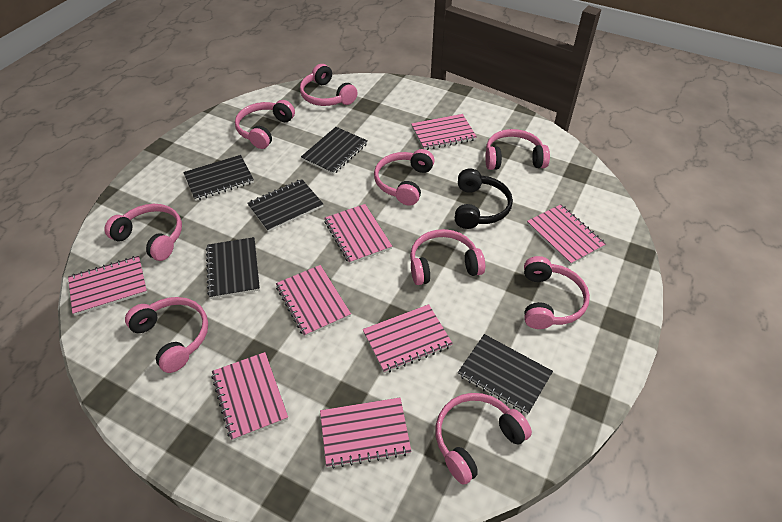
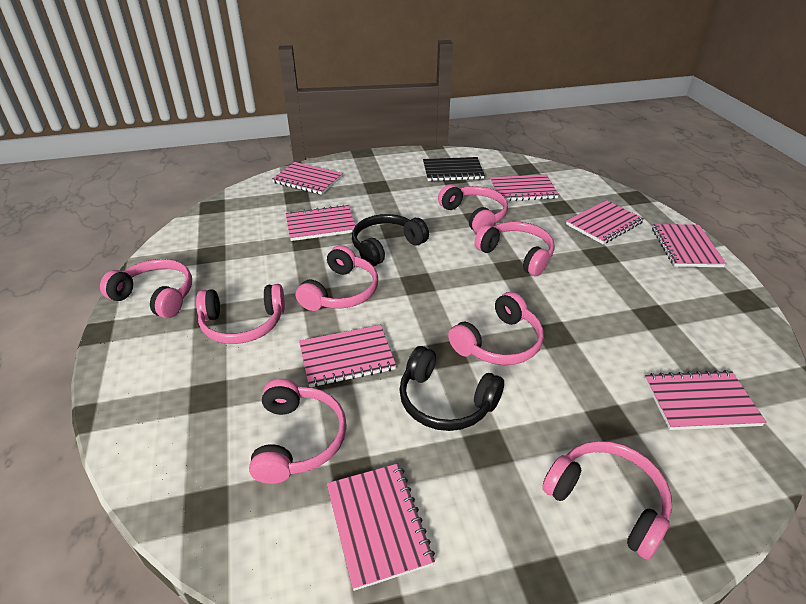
black headphones: [455,169,513,229] = 1 -> [352,214,429,267] [399,346,504,431] = 2
black notebook: [183,155,254,201] [206,237,260,299] [247,179,323,232] [301,127,368,175] [458,334,553,415] = 5 -> [423,157,485,181] = 1
pink headphones: [104,204,182,261] [125,297,208,373] [235,100,295,149] [300,64,358,106] [374,149,435,206] [410,229,485,285] [436,393,532,485] [485,129,550,170] [524,256,590,329] = 9 -> [100,259,192,318] [196,284,285,344] [249,378,347,484] [296,245,378,311] [438,184,508,233] [448,292,544,365] [474,222,555,276] [542,441,672,560] = 8

